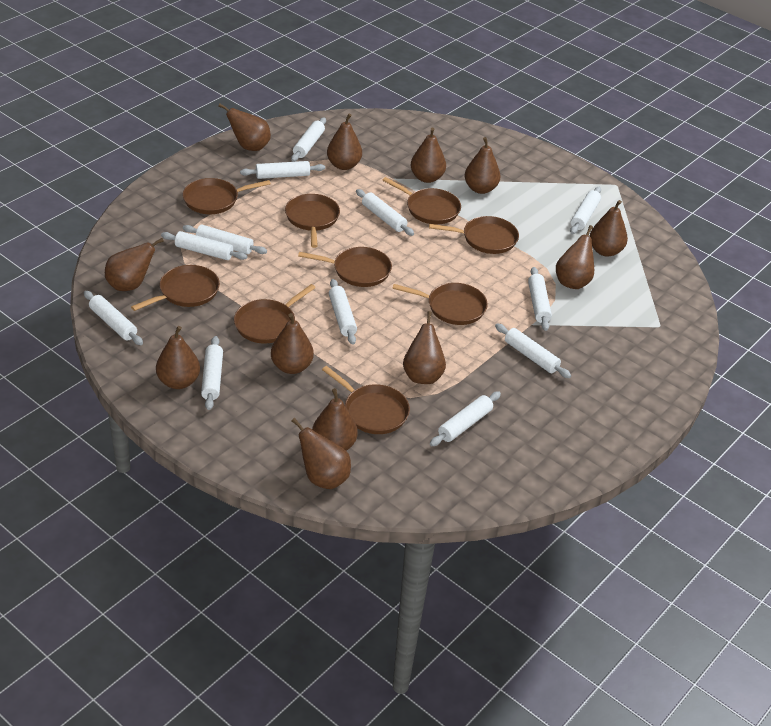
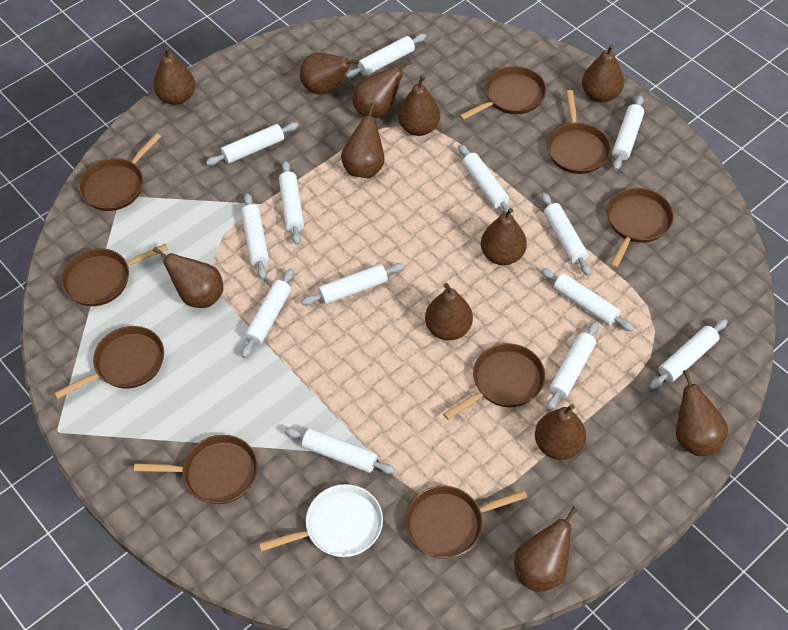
white pan: none = 0 -> [259,484,383,557] = 1
white rolling pin: [84,291,143,345] [161,231,247,260] [183,225,267,254] [201,336,223,410] [240,161,325,179] [291,117,326,162] [329,279,357,345] [356,189,414,236] [430,391,501,446] [495,324,571,378] [528,267,552,331] [570,187,601,234] = 12 -> [206,122,299,166] [241,193,269,280] [241,268,294,358] [279,161,304,245] [284,427,396,474] [301,263,404,306] [346,34,426,78] [458,144,514,217] [541,193,591,276] [541,268,634,331] [546,321,599,411] [612,95,644,170] [650,319,728,390] = 13

